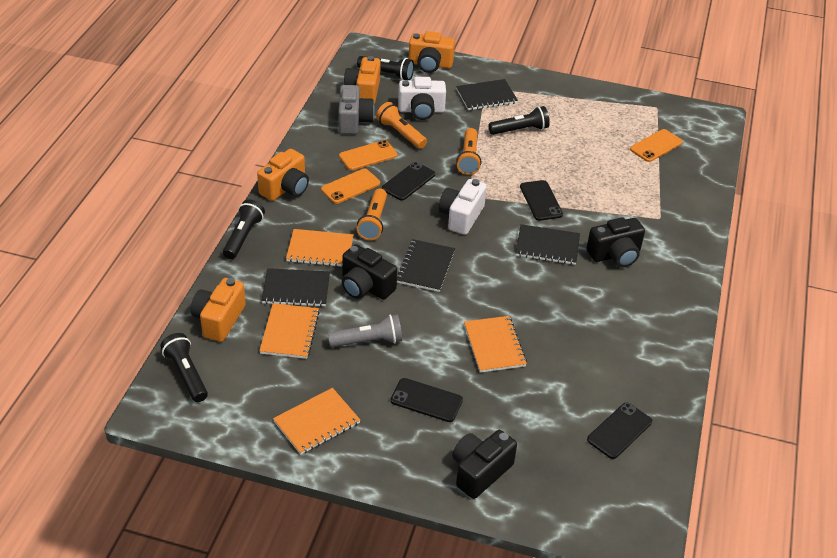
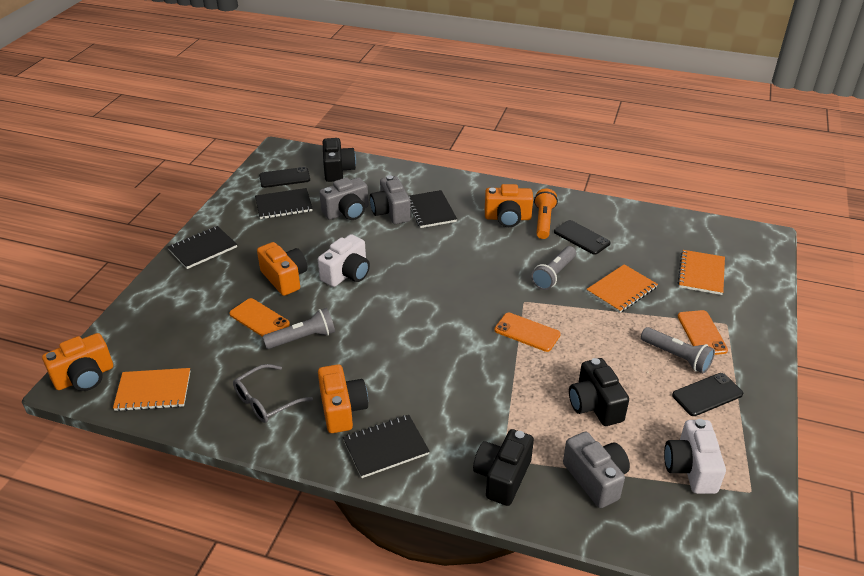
black flashlight: [160,333,208,402] [223,199,265,259] [357,56,414,80] [488,106,550,135] = 4 -> none = 0
black phone: [382,162,435,200] [390,378,463,422] [520,180,563,221] [587,402,652,459] = 4 -> [259,167,310,188] [554,220,610,255] [672,373,743,416] = 3
grey camera: [338,85,375,134] = 1 -> [319,178,369,220] [370,175,411,224] [563,432,630,508] = 3
grey flashlight: [328,314,402,347] = 1 -> [262,308,335,349] [531,246,576,290] [641,327,715,373] = 3
grey glasses: none = 0 -> [233,364,313,423] = 1
orange flashlight: [357,188,387,240] [376,102,427,149] [456,128,481,175] = 3 -> [534,189,558,239] = 1
orange notebook: [259,303,320,359] [273,388,360,455] [286,229,354,267] [464,316,527,373] = 4 -> [113,368,190,411] [586,264,658,313] [678,250,725,295] = 3

